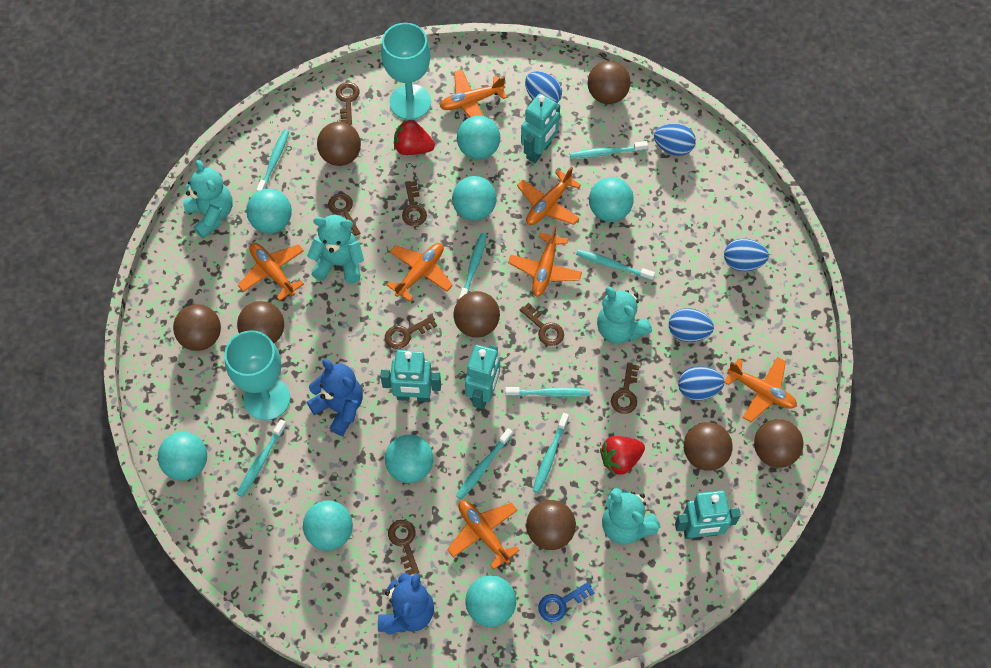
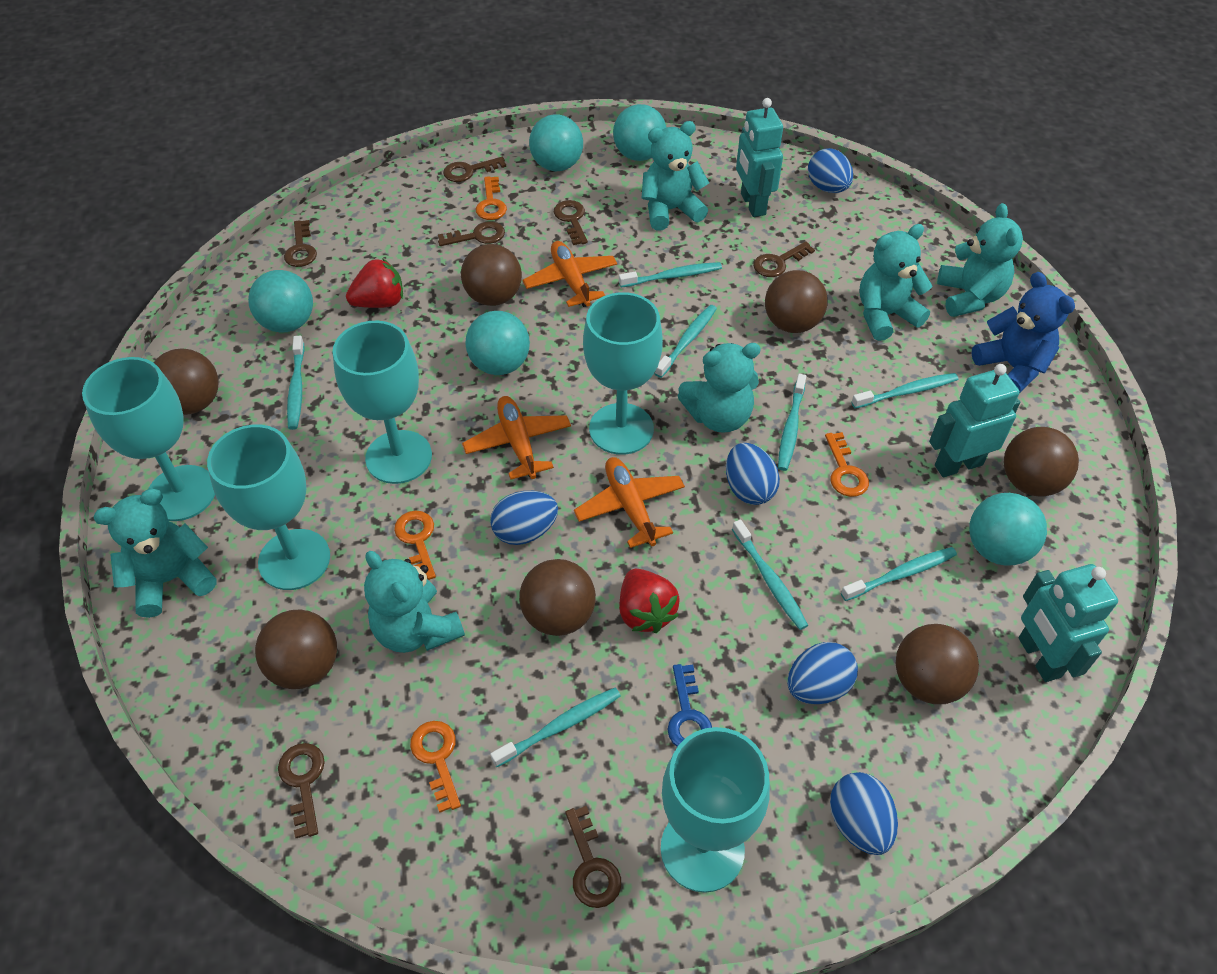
blue teddy bear: [307,359,363,436] [378,573,434,635] = 2 -> [971,272,1075,392] = 1
brown ball: [173,304,221,351] [237,301,284,343] [317,122,361,166] [454,291,500,338] [526,500,576,550] [588,61,630,104] [684,422,733,471] [754,419,804,468] = 8 -> [154,349,218,415] [255,610,337,689] [461,244,522,306] [519,559,596,636] [765,270,827,333] [896,624,979,704] [1004,427,1079,496] = 7
orange key: none = 0 -> [394,510,436,580] [410,721,461,813] [476,176,507,220] [825,432,869,497] = 4
orange plane: [238,243,304,301] [387,243,453,302] [440,70,507,117] [447,500,520,570] [508,226,582,297] [517,167,581,225] [725,357,797,422] = 7 -> [462,396,571,480] [523,241,617,307] [574,457,685,548] = 3
turquoise ball: [158,432,207,481] [246,189,292,234] [303,500,353,551] [385,435,433,483] [452,176,497,221] [457,116,500,160] [465,575,516,627] [589,177,634,222] = 8 -> [248,270,313,333] [465,311,530,375] [529,114,583,171] [613,104,666,161] [969,493,1047,566] = 5
turquoise goblet: [224,330,290,421] [381,23,431,120] = 2 -> [82,357,215,521] [207,425,330,590] [333,321,432,484] [583,292,663,455] [661,727,770,893] = 5
turquoise robot: [380,350,441,402] [465,345,500,409] [521,94,560,163] [675,491,741,539] = 4 -> [736,98,783,217] [929,364,1020,477] [1018,564,1118,682] = 3
turquoise teddy bear: [183,160,233,238] [307,215,364,284] [597,286,652,344] [602,488,661,545] = 4 -> [93,489,217,618] [364,551,465,653] [642,121,709,230] [678,343,761,433] [859,224,933,341] [937,203,1023,317] = 6

